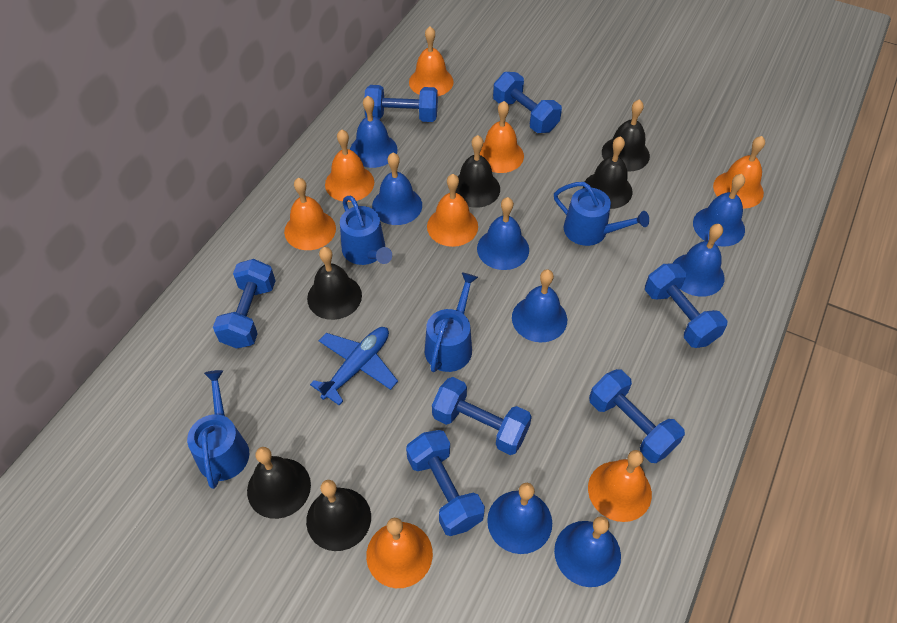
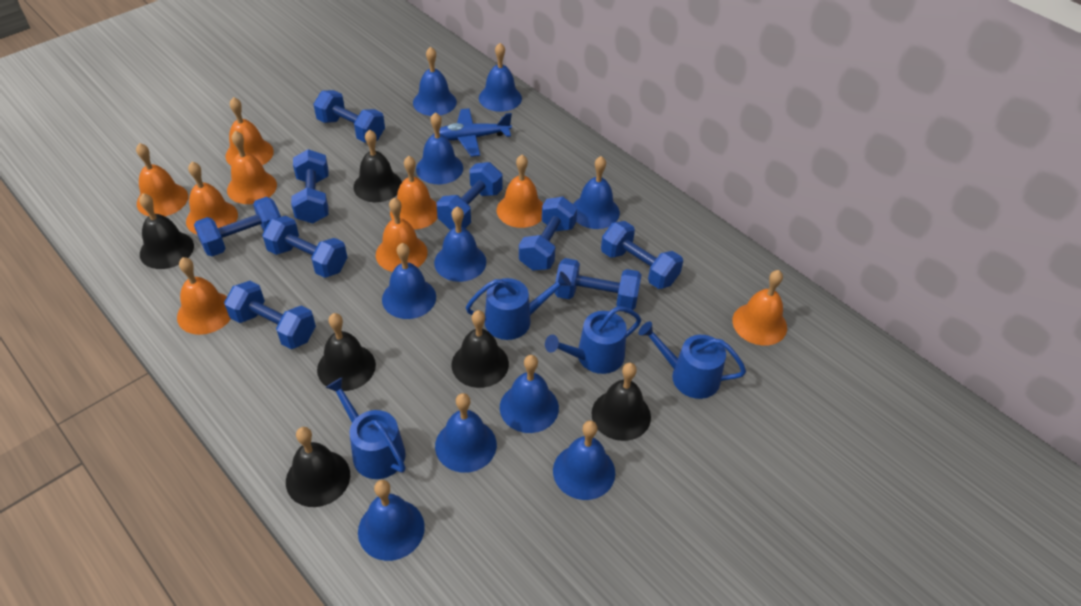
blue bell: [350,96,397,168] [372,153,422,225] [477,197,529,270] [487,483,552,554] [512,269,567,342] [554,516,621,587] [673,224,724,297] [693,174,745,247] = 8 -> [358,480,425,561] [382,243,436,319] [413,47,457,116] [416,112,463,184] [434,207,486,282] [435,393,497,473] [479,43,522,112] [500,355,559,433] [553,420,615,500] [573,156,620,229] = 10
blue dumbbell: [213,259,276,349] [364,85,438,122] [406,430,485,536] [432,377,532,455] [493,72,562,133] [589,369,685,463] [645,263,727,348] = 7 -> [194,197,281,256] [224,281,316,349] [262,216,348,278] [291,149,329,223] [313,90,385,142] [436,162,502,229] [519,197,577,271] [555,258,642,310] [601,221,683,289] = 9
orange bell: [284,178,336,250] [325,130,374,202] [366,518,433,588] [409,26,454,96] [427,174,478,247] [480,101,524,173] [588,450,652,522] [713,136,765,209] = 8 -> [136,143,188,216] [177,257,231,335] [186,162,238,235] [225,97,274,165] [227,131,277,204] [376,198,428,272] [390,156,438,229] [497,155,543,228] [732,270,787,346] = 9

